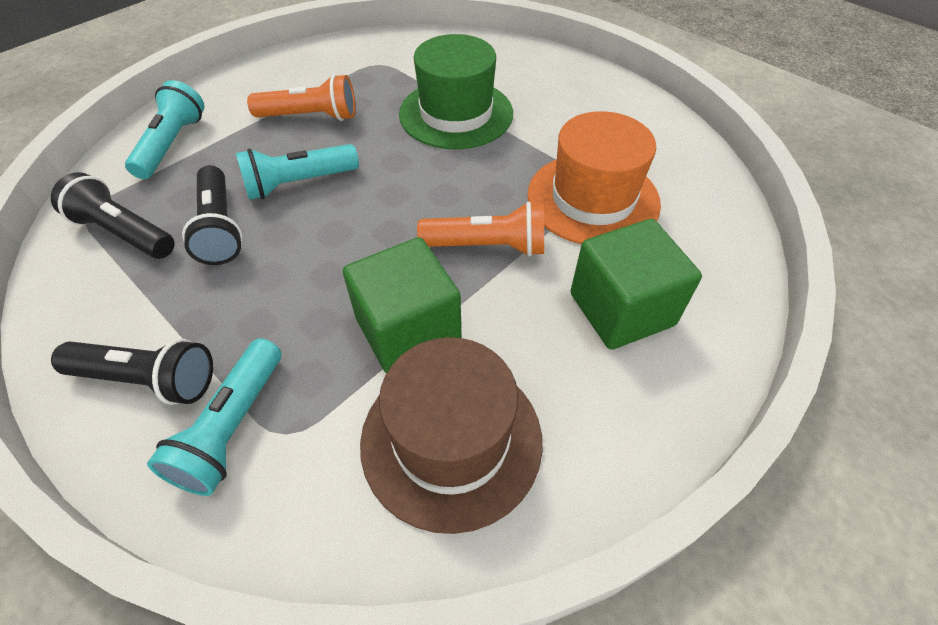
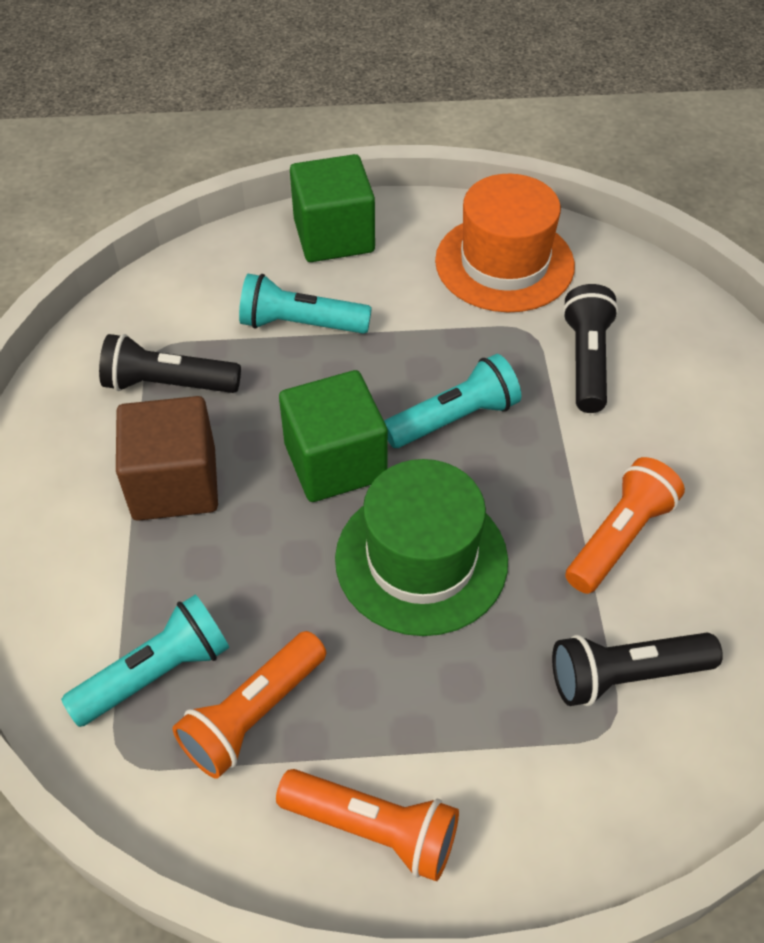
brown cube: none = 0 -> [116,396,218,521] = 1
brown hat: [360,337,543,534] = 1 -> none = 0
orange flashlight: [247,74,355,121] [417,202,544,257] = 2 -> [173,631,326,779] [276,769,459,881] [565,457,685,594] = 3

